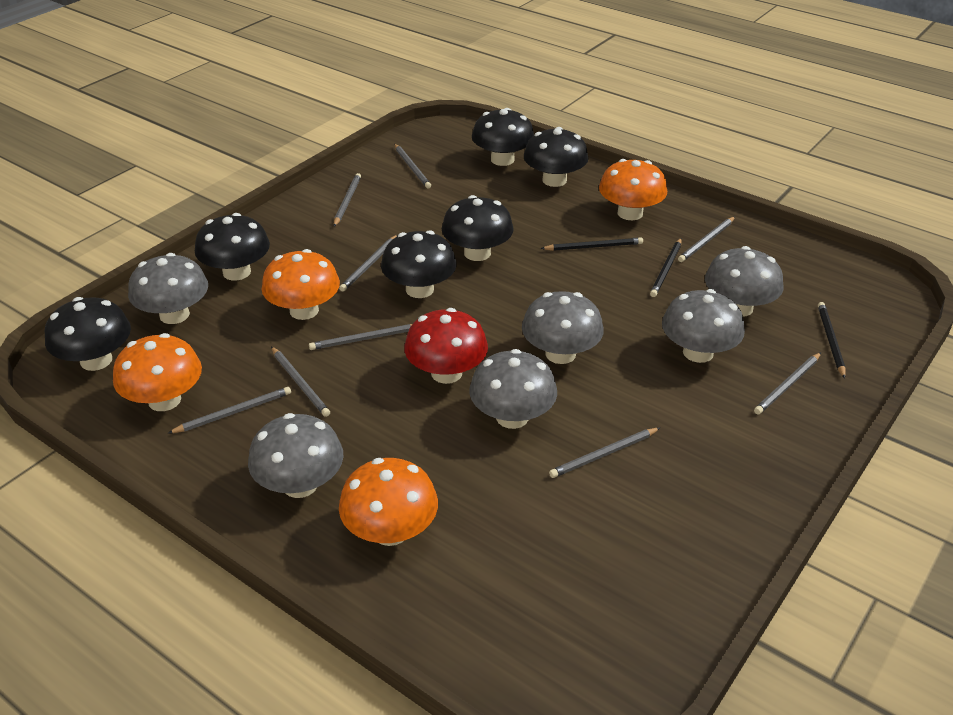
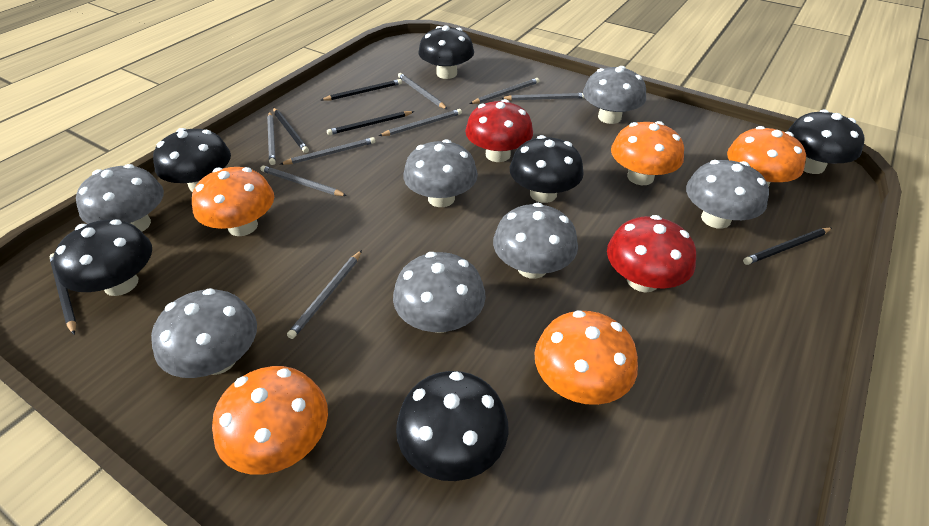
black pencil: [540,237,643,251] [650,238,682,297] [818,302,846,379] = 3 -> [49,253,77,334] [273,108,309,153] [321,79,402,101] [327,111,415,135] [743,228,832,265] = 5
grey mushroom: [128,253,208,324] [248,413,344,498] [469,349,557,429] [522,291,604,364] [662,289,745,363] [705,246,783,317] = 6 -> [76,164,164,232] [151,288,257,378] [393,252,486,333] [403,139,478,207] [493,203,578,279] [583,66,646,124] [686,160,769,229] = 7
grey pencil: [167,387,291,434] [271,346,330,417] [309,324,412,350] [334,173,361,227] [339,235,398,292] [394,144,431,188] [549,428,660,478] [678,217,735,262] [754,353,821,414] = 9 -> [260,165,347,196] [267,112,276,165] [280,137,375,165] [287,250,362,339] [379,109,462,136] [398,73,447,109] [470,78,539,104] [501,93,585,101] = 8
orange mushroom: [113,333,202,411] [261,249,340,320] [339,458,438,546] [599,159,667,220] = 4 -> [192,167,274,236] [212,366,328,475] [535,310,638,405] [611,121,684,185] [727,126,806,187] = 5
red mushroom: [404,308,488,384] = 1 -> [465,99,533,162] [607,215,696,292] = 2

